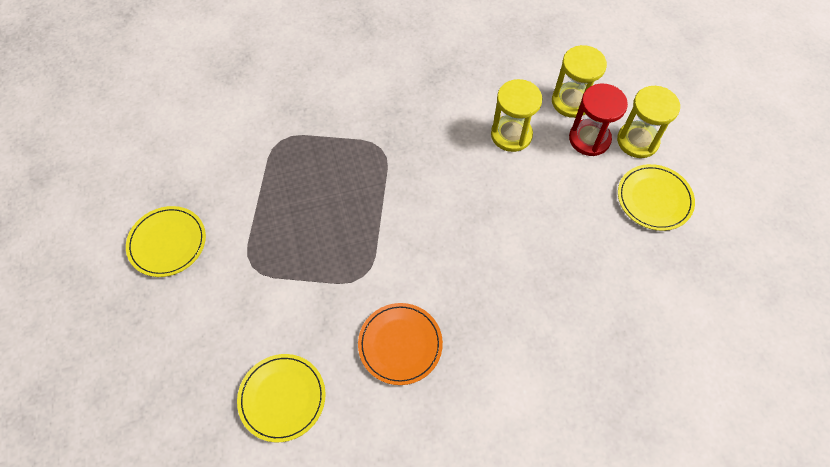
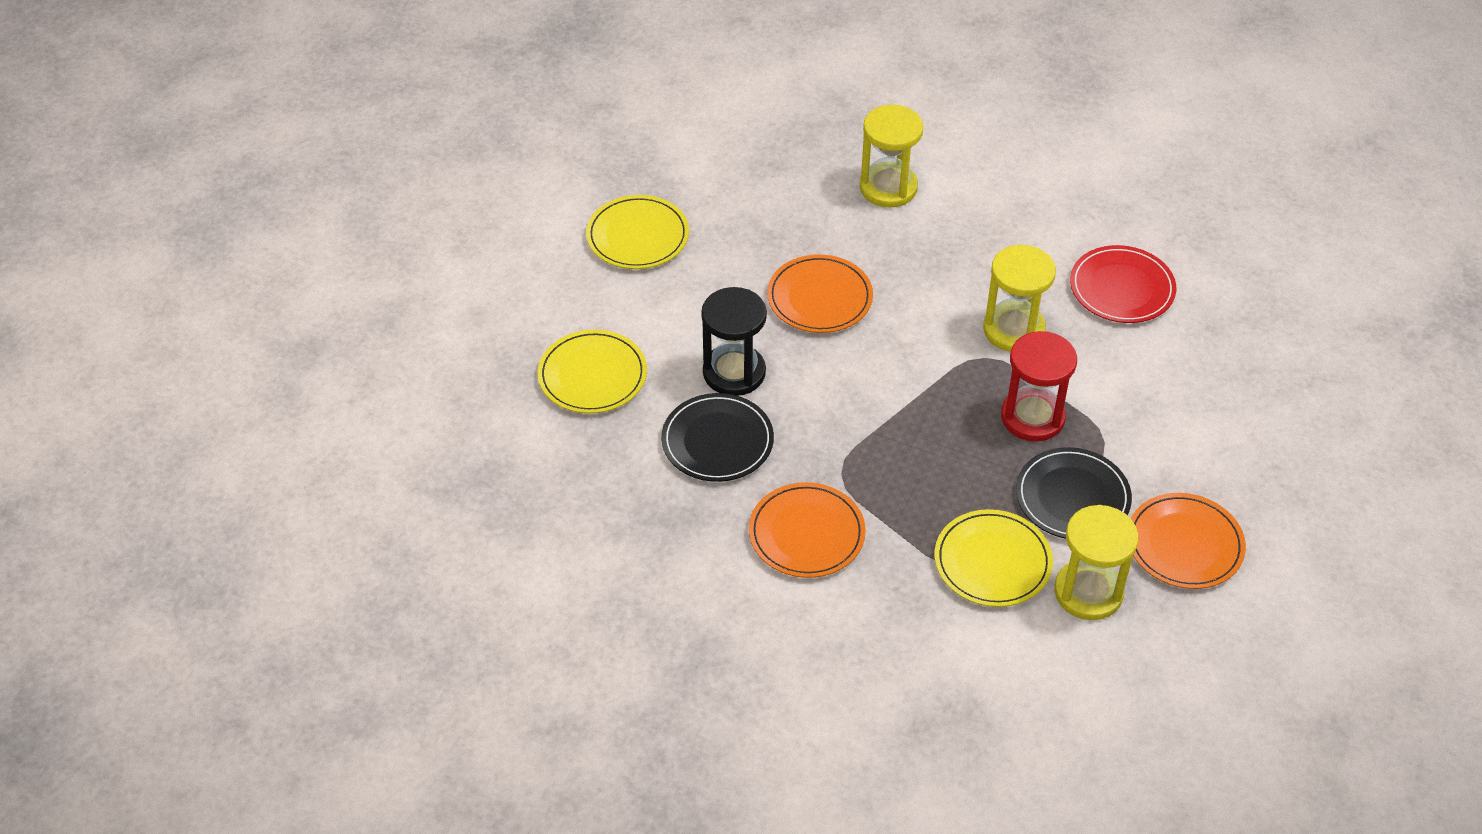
black hourglass: none = 0 -> [701,287,767,396] = 1
black plate: none = 0 -> [661,393,774,482] [1016,447,1132,539] = 2
orange plate: [358,303,443,385] = 1 -> [749,482,866,578] [767,254,873,333] [1131,493,1246,589] = 3
red plate: none = 0 -> [1070,245,1176,323] = 1

